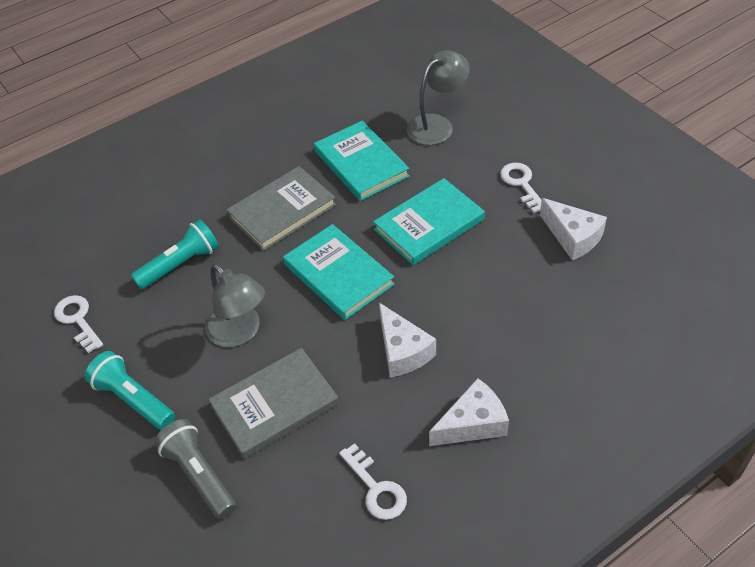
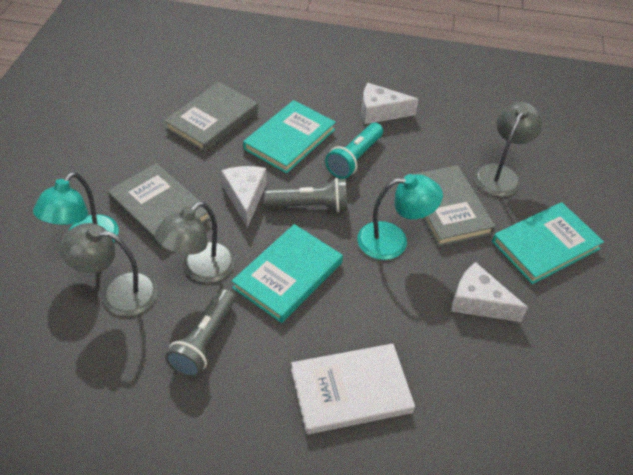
grey book: [208,348,339,459] [227,166,336,251] = 2 -> [108,163,211,249] [164,82,258,152] [413,165,496,247] = 3
grey flashlight: [154,419,236,519] = 1 -> [165,288,235,378] [264,178,347,212] = 2
grey lamp: [205,264,265,347] [407,50,470,145] = 2 -> [59,223,158,316] [155,201,236,283] [474,102,543,197] = 3
turquoise flashlight: [85,351,175,430] [131,219,219,290] = 2 -> [325,123,383,179] = 1
turquoise lamp: none = 0 -> [33,172,119,243] [357,174,443,260] = 2
white book: none = 0 -> [291,343,415,435] = 1
white key: [54,295,103,353] [339,443,407,520] [500,163,542,213] = 3 -> none = 0

